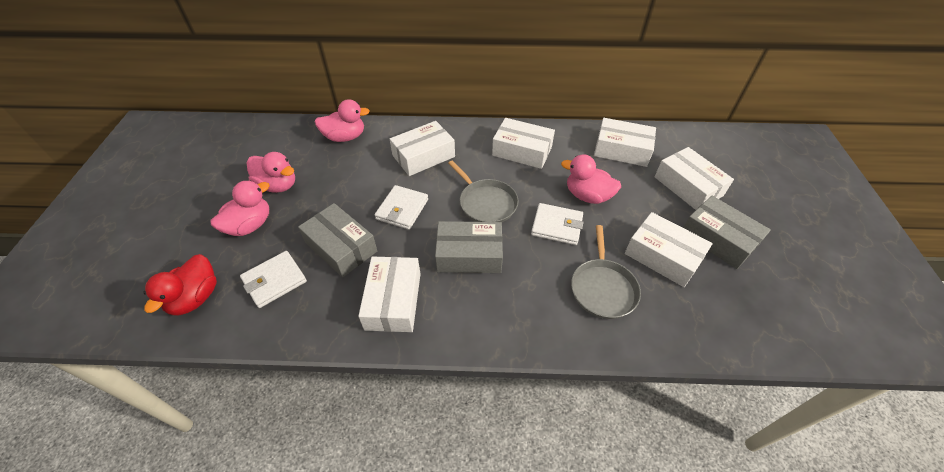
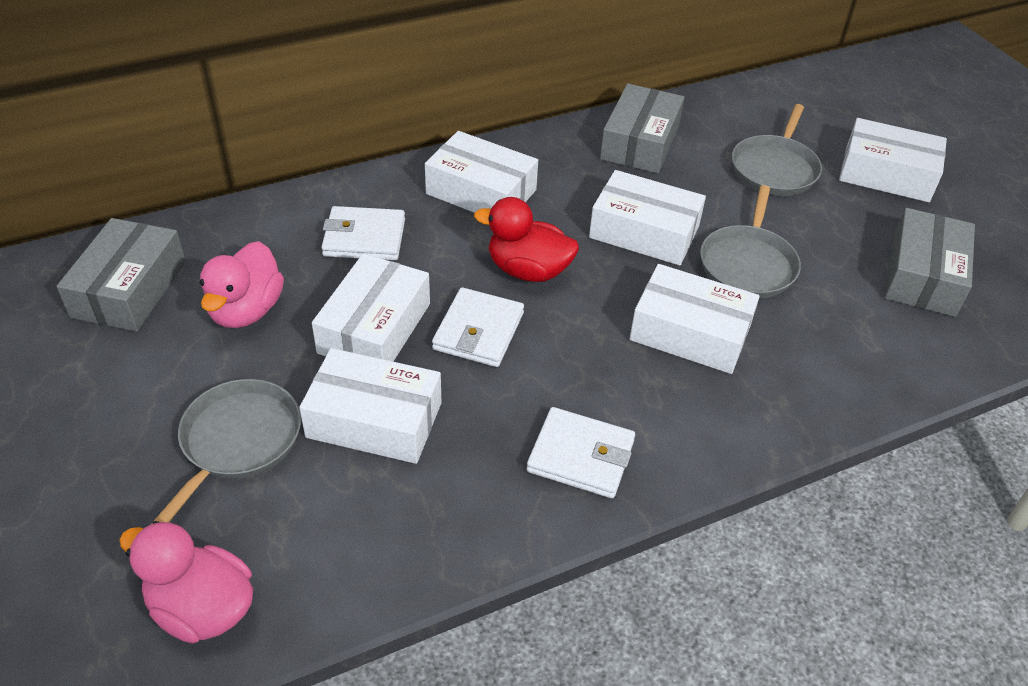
grey pan: [448,160,518,222] [571,225,641,319] = 2 -> [151,379,301,524] [700,185,801,298] [732,104,822,196] = 3
pink duck: [210,181,270,236] [247,152,295,193] [315,99,370,142] [561,154,621,204] = 4 -> [119,521,253,644] [200,241,284,328] = 2

